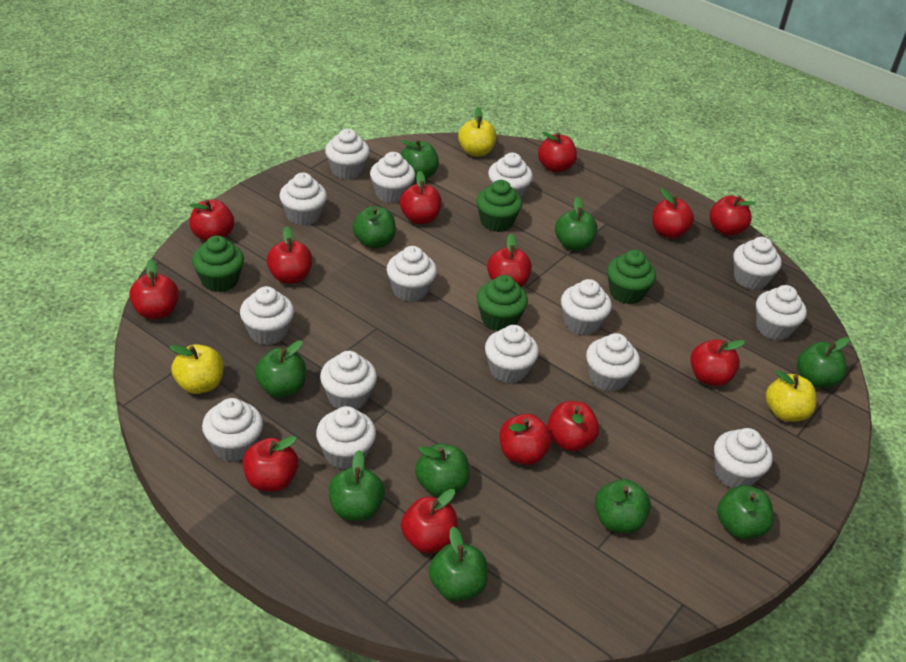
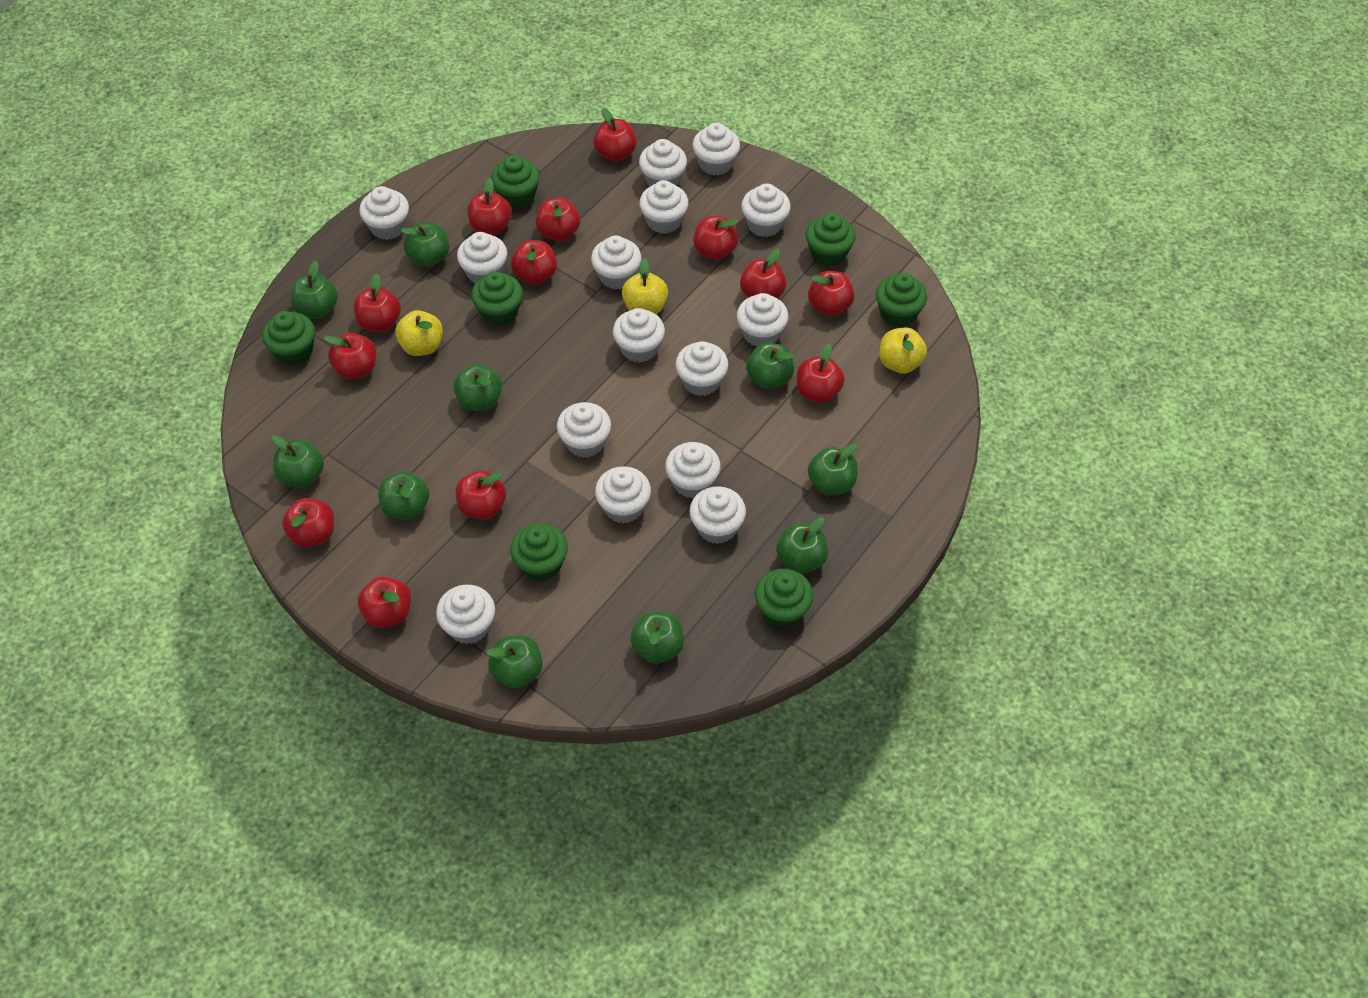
green cupcake: [192,235,244,292] [476,180,522,232] [477,275,528,331] [607,250,656,304] = 4 -> [262,311,315,365] [471,271,523,326] [491,155,540,208] [510,523,568,581] [755,569,813,628] [806,213,856,267] [876,273,927,327] = 7

